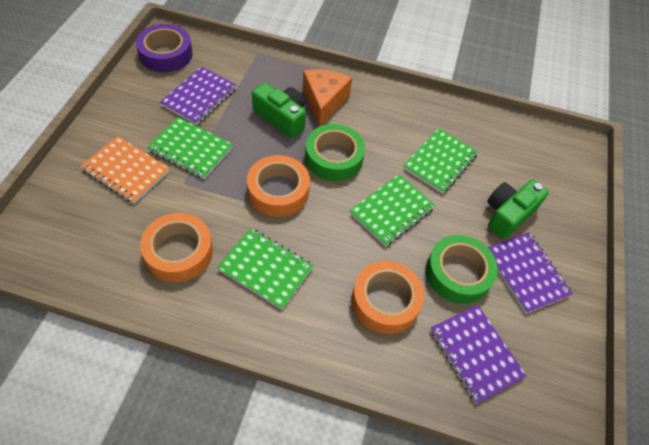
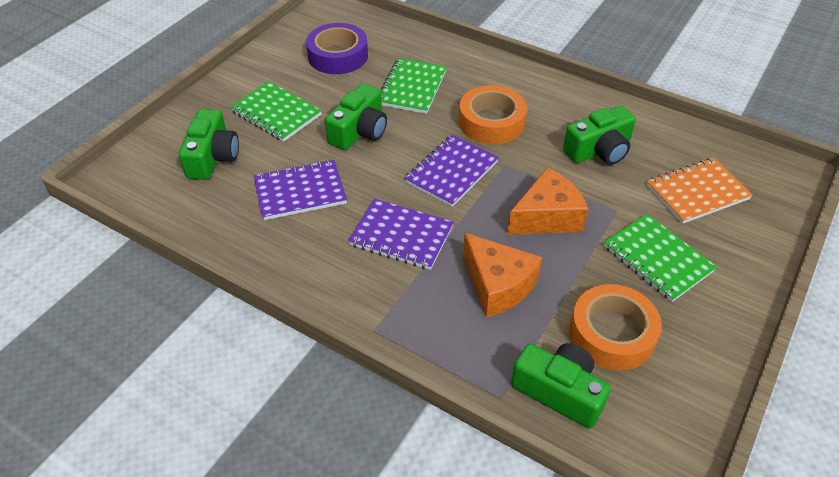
green camera: [252,83,306,138] [487,179,549,239] = 2 -> [179,109,239,180] [325,84,387,150] [511,343,611,429] [563,106,636,165] = 4
green notebook: [147,117,233,179] [217,228,314,309] [350,174,435,246] [403,128,478,194] = 4 -> [230,81,322,142] [381,58,447,114] [604,214,717,302] = 3
green tape: [305,124,365,181] [426,235,498,304] = 2 -> none = 0
orange cheese: [303,69,352,127] = 1 -> [463,233,542,317] [507,167,588,235] = 2
orange tape: [140,213,213,282] [247,155,310,217] [352,261,424,334] = 3 -> [459,85,527,144] [569,284,662,371] = 2

